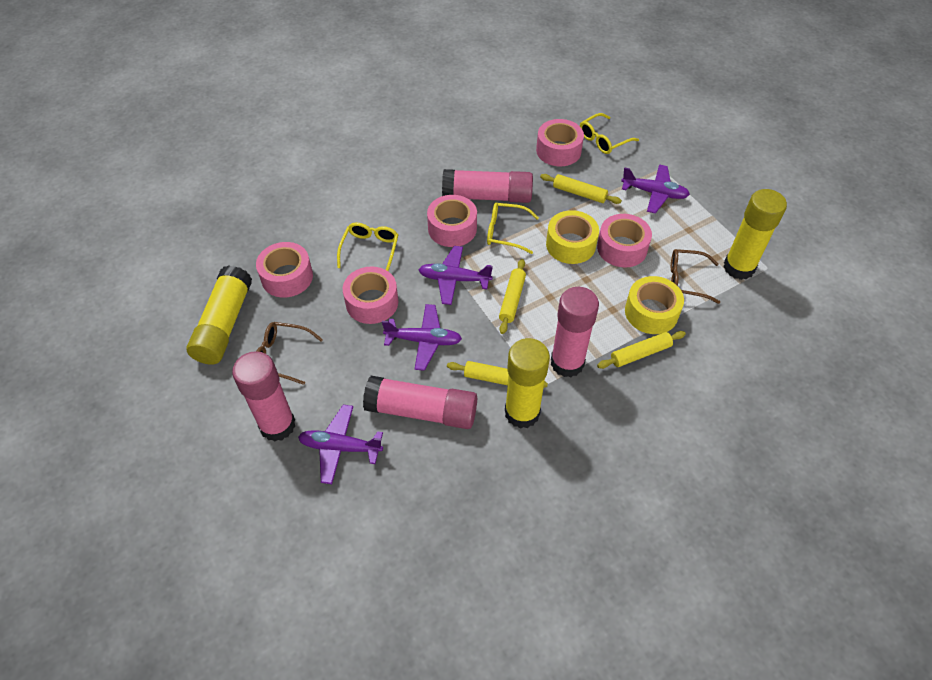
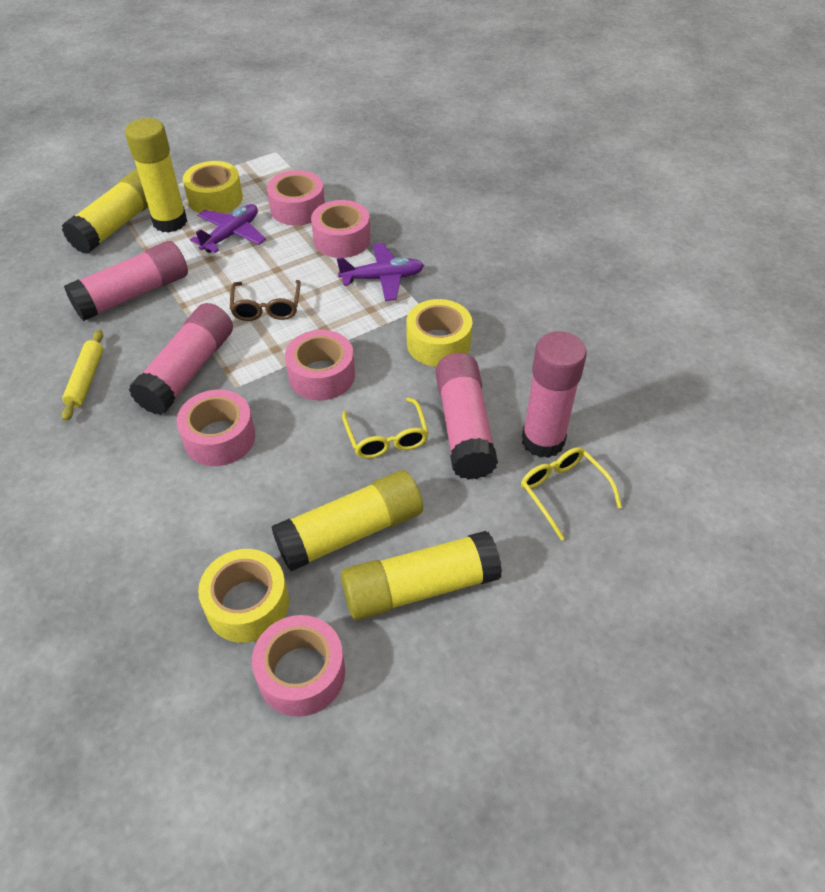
brown glasses: [257,322,323,385] [671,249,720,304] = 2 -> [230,280,301,321] = 1
purple plane: [298,405,383,484] [382,304,462,371] [419,246,493,305] [621,164,690,214] = 4 -> [190,204,266,253] [337,243,424,301] = 2
yellow glasses: [337,223,398,271] [487,203,539,254] [580,113,639,154] = 3 -> [342,397,429,459] [521,447,622,540] = 2
yellow glue stick: [186,265,252,365] [505,338,550,429] [723,189,787,280] = 3 -> [62,169,148,254] [125,118,187,233] [272,470,423,571] [341,531,502,620] = 4
yellow rolling pin: [447,361,548,388] [499,259,526,334] [540,174,622,204] [597,331,686,369] = 4 -> [62,330,103,421] = 1
yellow tape: [546,210,599,264] [625,276,684,334] = 2 -> [183,161,243,213] [198,549,289,643] [406,299,472,367] = 3

